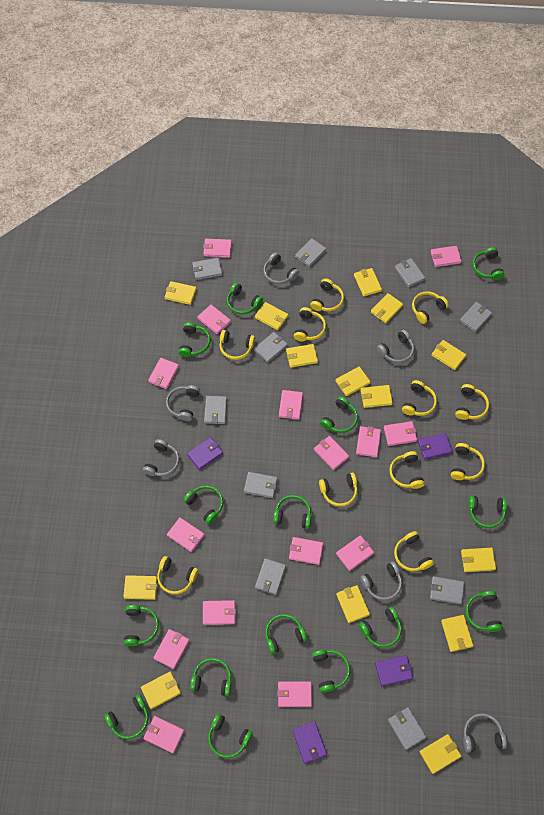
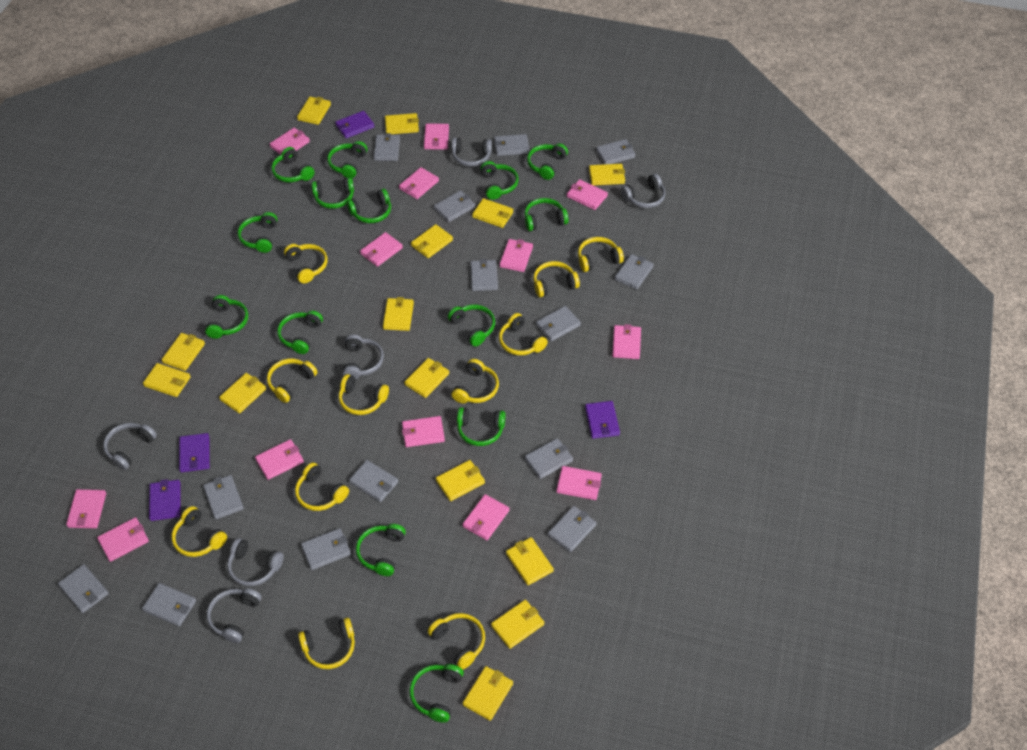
green headphones: [104,695,149,739] [124,605,159,646] [179,322,211,357] [183,485,223,524] [190,658,232,696] [208,714,253,758] [227,283,263,315] [265,614,307,654] [273,495,311,529] [312,650,350,693] [320,397,358,433] [359,607,402,648] [466,591,503,632] [468,496,507,528] [472,247,505,280] = 15 -> [205,295,248,339] [238,212,278,253] [271,147,315,182] [277,311,323,354] [312,177,354,209] [327,141,368,178] [347,189,391,223] [356,524,406,576] [409,664,464,723] [448,305,495,347] [457,407,506,446] [481,161,519,200] [524,198,568,231] [527,143,568,180] = 14
grey wallet: [192,258,222,280] [204,396,227,424] [244,472,278,498] [254,332,288,363] [255,558,286,595] [295,238,326,267] [388,707,426,750] [395,258,425,287] [430,576,464,605] [460,302,492,332] = 10 -> [58,564,109,613] [142,583,196,627] [203,475,244,519] [301,528,351,570] [349,460,398,502] [374,133,400,161] [434,190,475,222] [470,259,498,291] [494,134,529,156] [525,438,573,479] [536,306,581,342] [548,506,597,552] [596,139,636,164] [615,254,654,290] = 14
pink wallet: [143,716,184,754] [148,358,179,389] [153,629,190,669] [167,518,204,552] [197,305,231,334] [203,239,232,258] [203,600,236,625] [277,681,312,707] [279,390,303,420] [289,537,323,565] [314,436,349,470] [336,535,374,571] [356,426,381,457] [384,421,417,446] [431,246,462,267] = 15 -> [66,489,106,528] [97,517,149,562] [255,439,304,480] [270,128,310,155] [360,232,403,267] [399,167,439,199] [402,416,445,447] [424,124,449,149] [462,494,509,540] [500,239,533,272] [556,466,602,500] [567,179,608,210] [612,324,641,359] = 13

